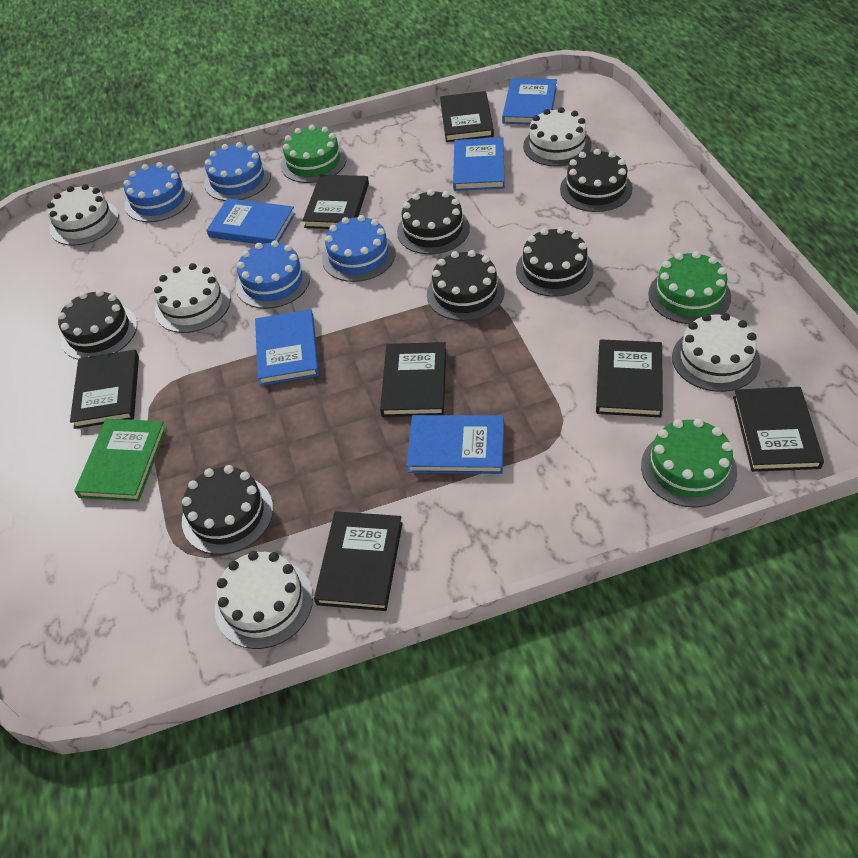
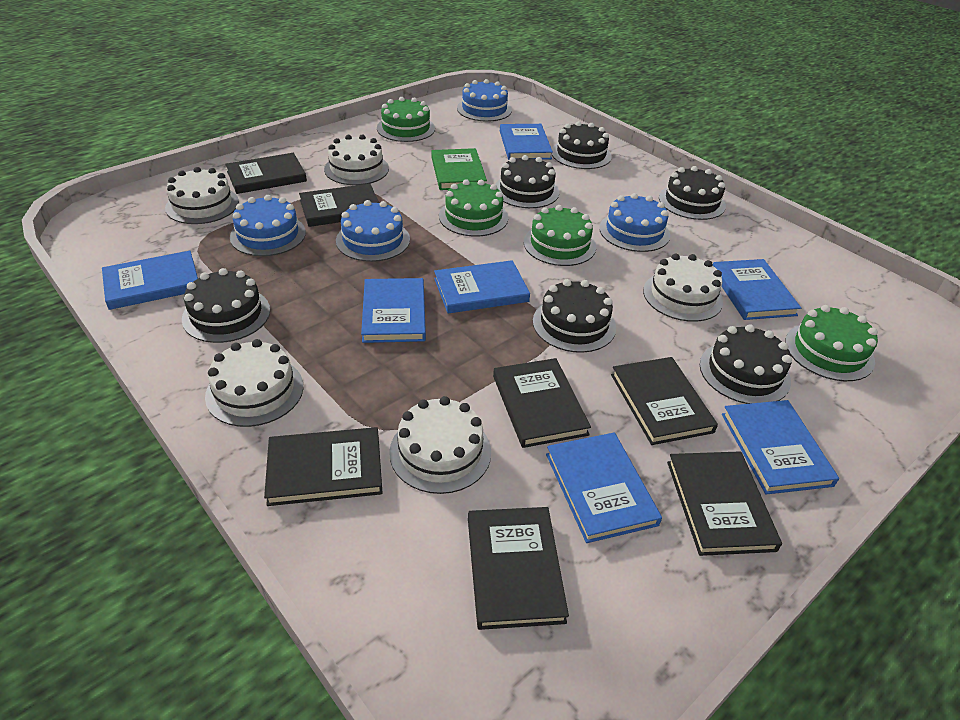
blue book: [206,198,295,244] [255,309,319,386] [406,415,504,474] [453,137,505,191] [502,78,557,125] = 5 -> [102,251,198,310] [361,278,426,343] [434,260,530,313] [500,124,553,160] [546,433,662,543] [713,259,801,320] [722,400,839,495] = 7
green cake: [281,125,347,183] [641,418,737,507] [648,251,731,324] = 3 -> [377,97,435,142] [439,179,508,236] [524,205,596,266] [785,305,878,381] = 4

